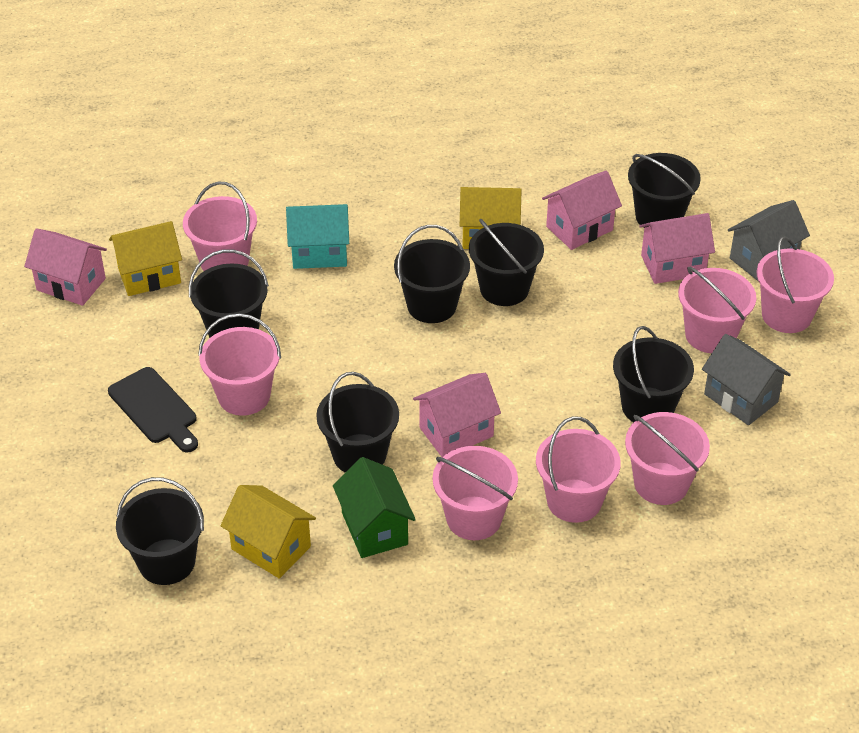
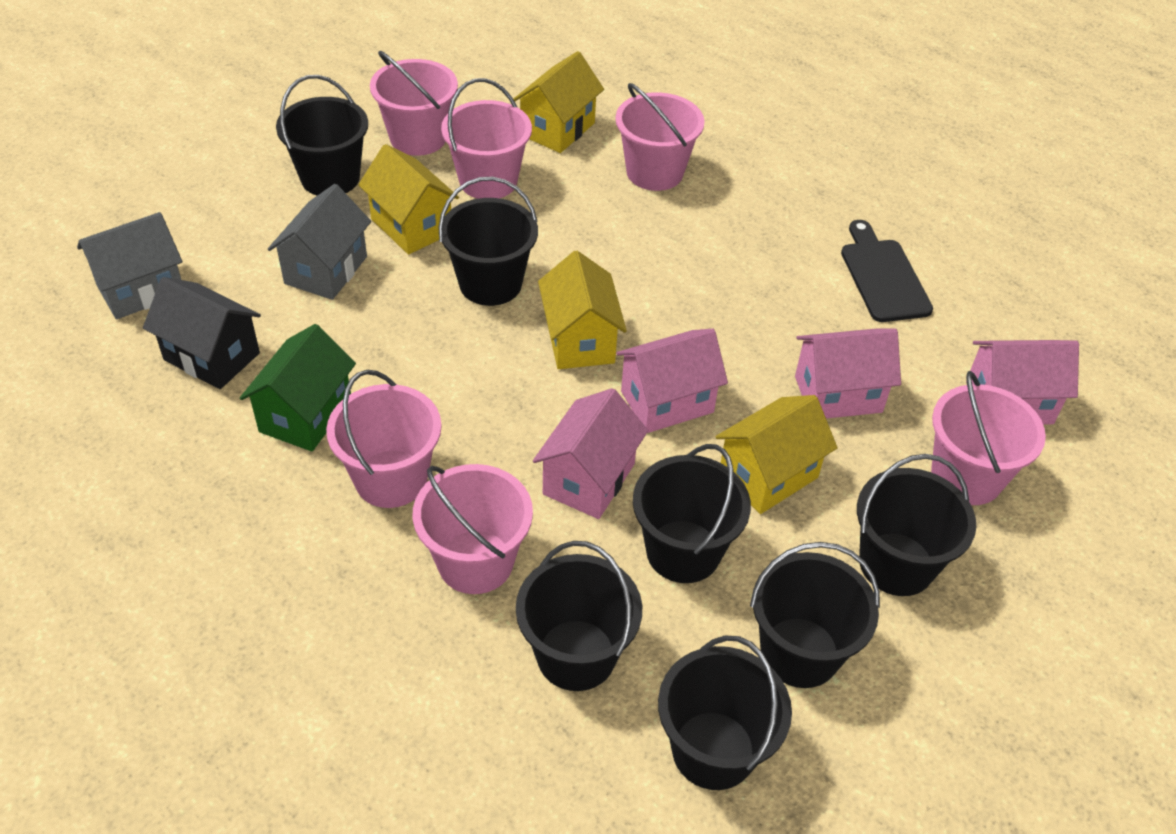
black house: none = 0 -> [143,277,261,389] = 1
pink bucket: [183,182,257,271] [198,313,281,416] [433,446,518,540] [536,417,621,523] [625,412,710,505] [678,267,756,353] [757,236,834,333] = 7 -> [326,370,442,508] [370,51,458,156] [413,464,533,594] [441,78,532,199] [615,83,704,191] [931,371,1046,505] = 6
turquoise house: [286,204,349,269] = 1 -> none = 0
yellow house: [109,221,182,296] [221,485,316,579] [460,187,521,249] = 3 -> [358,144,459,255] [513,51,604,153] [538,251,627,369] [715,395,838,514] = 4

